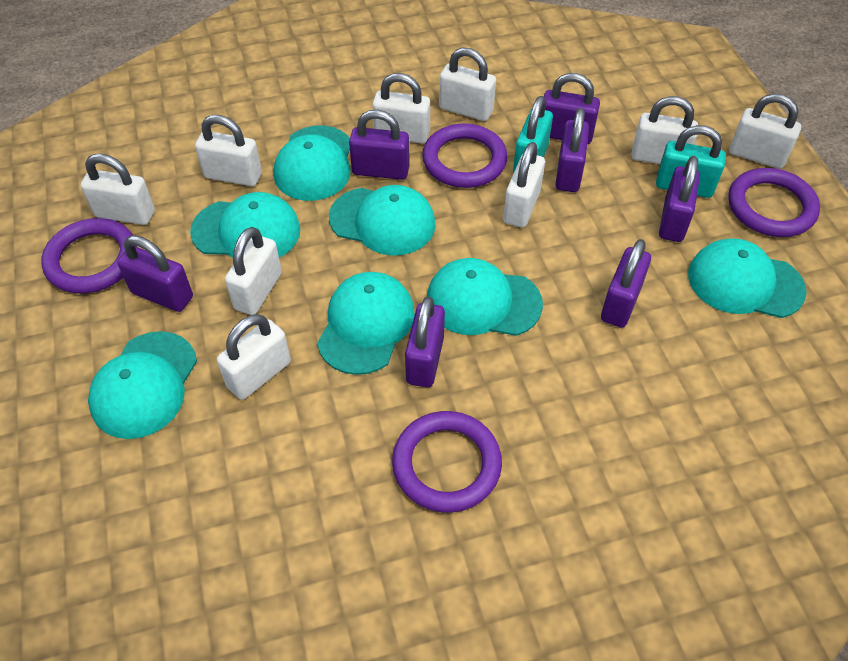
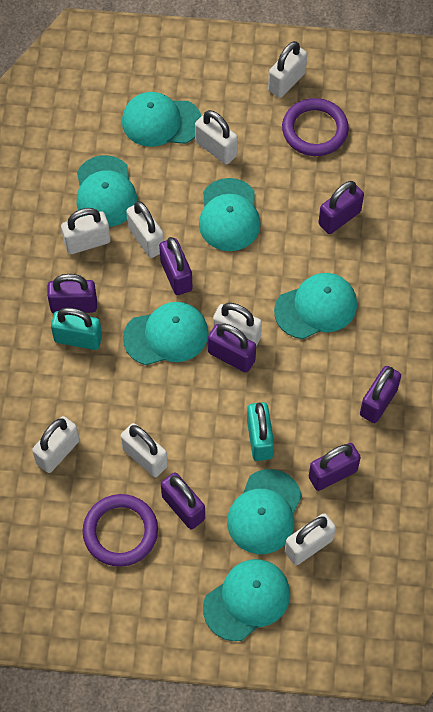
purple ring: [41,218,137,294] [392,411,502,513] [422,123,508,188] [728,168,820,237] = 4 -> [83,494,158,567] [282,98,349,156] = 2
white padlock: [81,154,155,225] [195,115,262,186] [217,314,291,400] [225,227,282,315] [372,73,430,144] [439,48,496,121] [503,142,545,227] [631,96,698,164] [729,94,801,169] = 9 -> [32,416,80,473] [61,208,111,254] [121,423,168,477] [126,201,164,258] [195,110,238,164] [213,303,262,347] [268,41,307,98] [285,513,336,565] = 8

